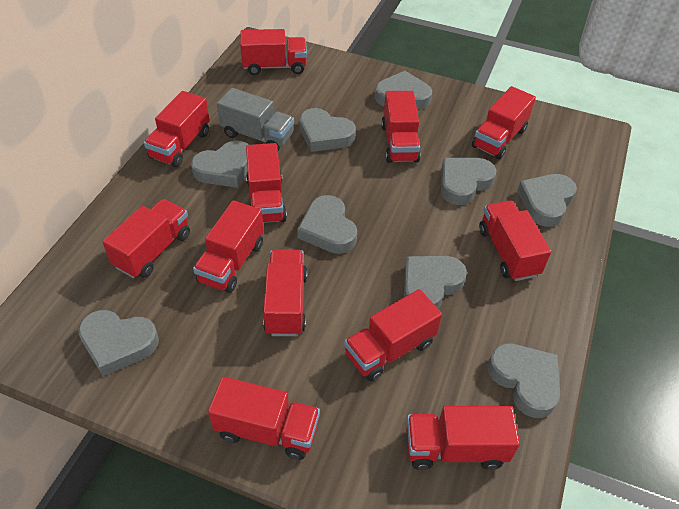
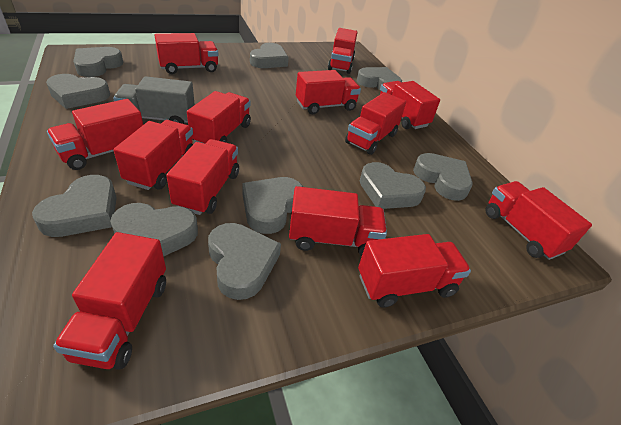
grey heart: [78,310,159,376] [191,140,248,188] [297,195,357,254] [300,108,356,152] [375,71,432,110] [404,256,467,308] [441,158,496,205] [488,343,560,418] [517,174,577,227] = 9 -> [32,175,117,237] [46,74,110,109] [73,47,123,77] [110,203,198,257] [208,223,281,300] [242,177,303,234] [250,43,289,68] [357,67,402,91] [360,162,426,209] [413,153,473,201] = 10
red truck: [102,199,190,278] [144,91,210,167] [193,200,264,293] [208,377,320,460] [240,29,307,75] [246,143,287,223] [263,250,307,336] [344,289,442,381] [381,91,421,163] [406,406,520,470] [472,86,536,159] [479,201,551,281] = 12 -> [47,99,143,170] [53,232,166,370] [113,120,193,190] [155,33,218,74] [166,139,239,215] [187,91,251,144] [289,186,387,256] [296,70,361,114] [328,28,358,74] [345,92,406,155] [358,234,471,308] [380,81,440,129] [485,181,592,260] = 13

